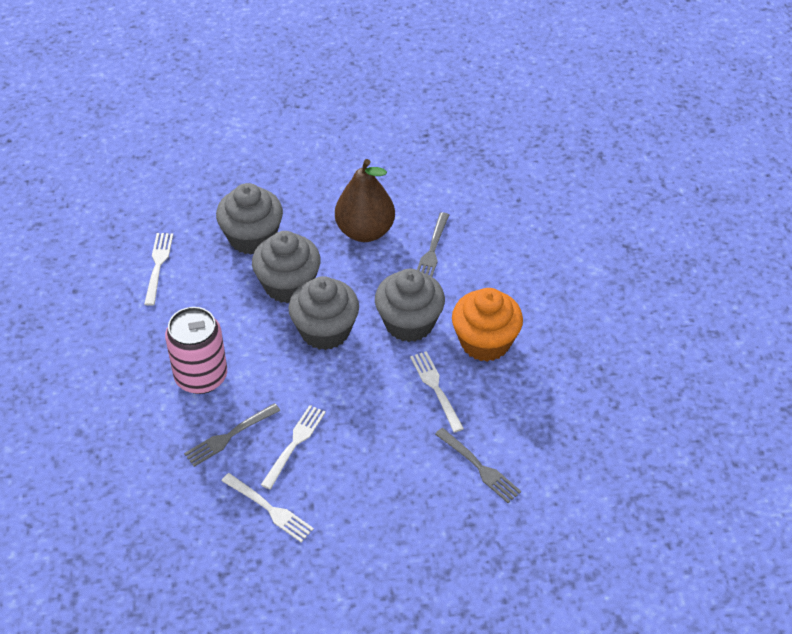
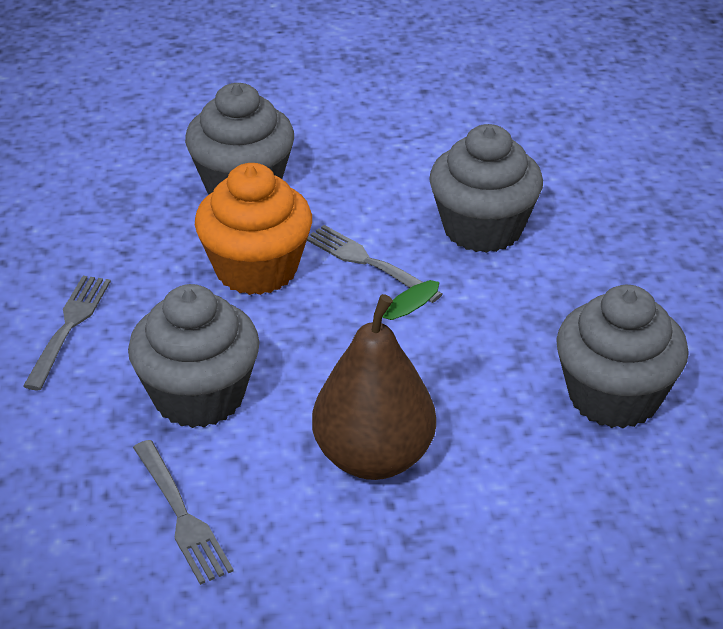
pink can: [165,307,227,394] = 1 -> none = 0
white fork: [144,233,173,306] [222,473,314,542] [261,405,326,489] [410,351,464,433] = 4 -> none = 0

